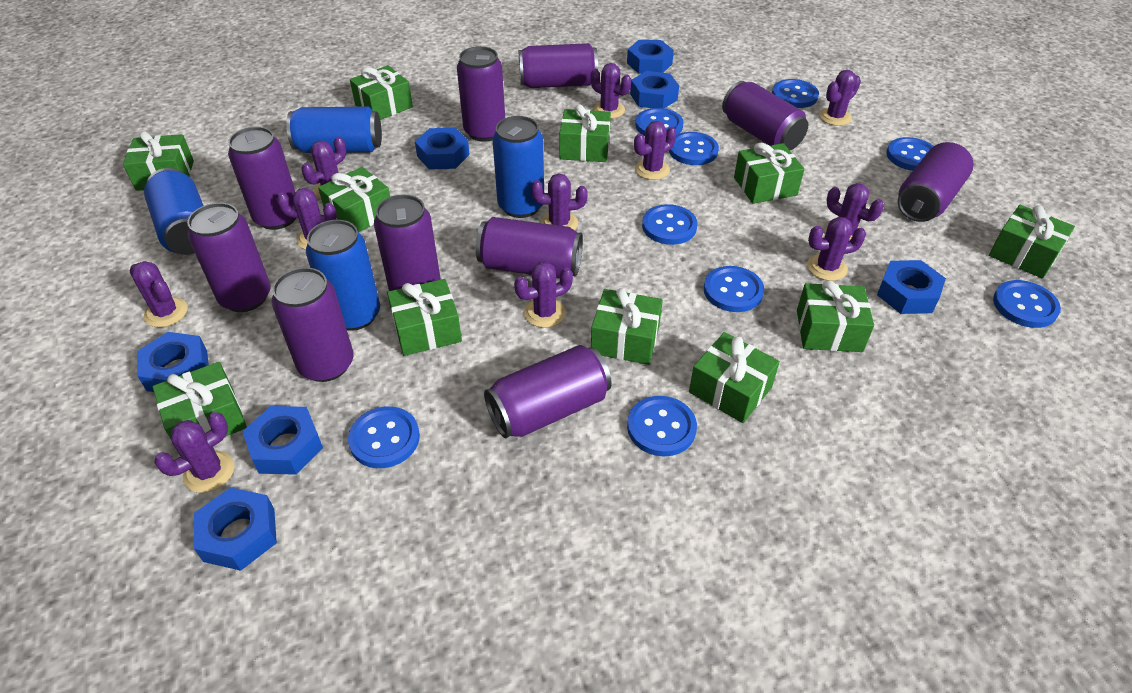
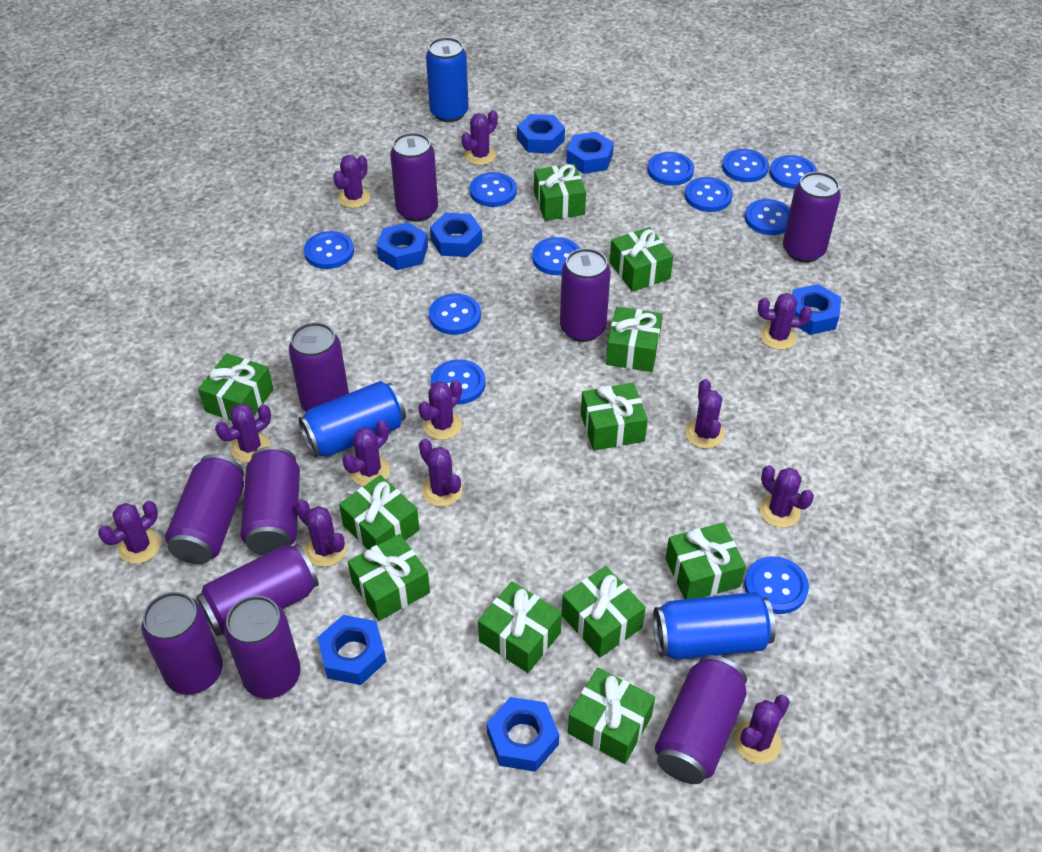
blue button: [348,406,420,468] [627,396,697,457] [635,108,683,136] [642,204,698,245] [669,132,719,165] [704,266,764,312] [772,79,819,108] [886,137,933,171] [993,280,1061,328] = 9 -> [304,231,354,269] [429,293,481,335] [431,359,486,404] [470,172,517,207] [532,237,580,275] [647,152,694,185] [685,177,733,212] [722,149,769,182] [744,556,809,614] [745,199,790,235] [769,155,817,189] = 11
blue can: [144,168,204,255] [286,107,382,153] [306,220,380,331] [492,116,544,218] = 4 -> [298,381,406,458] [426,37,469,122] [653,592,776,660] = 3
purple cactus: [130,261,188,327] [154,412,234,493] [276,188,337,250] [301,137,346,199] [514,262,573,328] [531,174,588,230] [591,63,631,119] [634,121,676,180] [807,217,866,281] [819,70,861,126] [825,183,884,240] = 11 -> [98,501,160,564] [215,403,271,463] [295,500,347,567] [333,155,371,208] [342,420,390,486] [418,380,462,440] [419,439,462,507] [461,110,498,165] [685,379,724,448] [734,695,790,764] [758,293,812,350] [759,465,814,528] = 12

